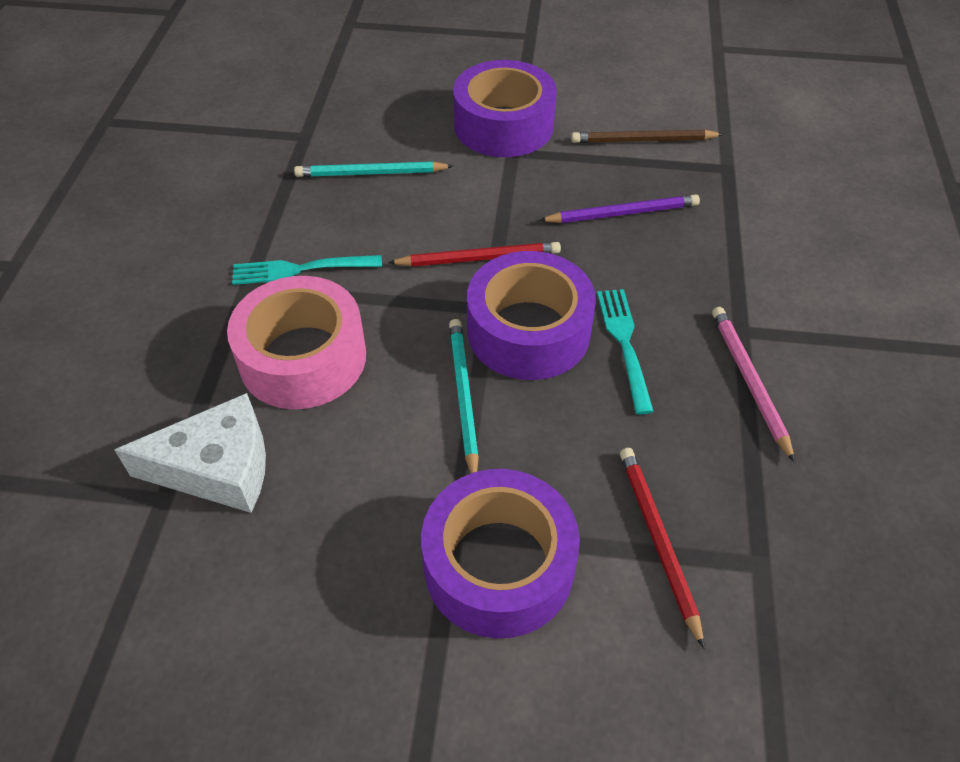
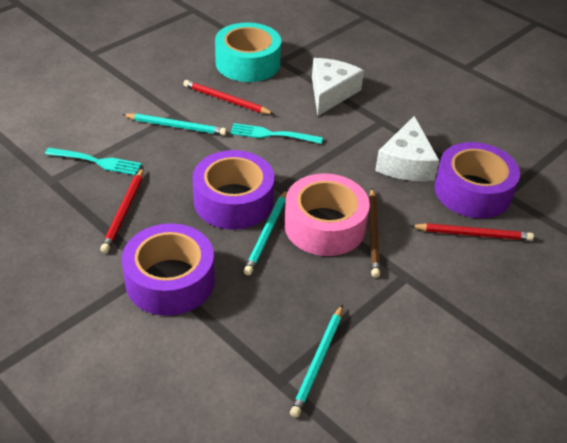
pink pencil: [712,307,795,462] = 1 -> none = 0
purple pencil: [539,194,700,223] = 1 -> none = 0
red pencil: [388,242,561,267] [620,448,704,648] = 2 -> [100,168,144,253] [183,80,274,114] [411,223,534,241] = 3
turquoise pencil: [294,162,454,177] [449,319,479,473] = 2 -> [122,113,227,135] [244,190,287,275] [290,305,343,418] = 3
turquoise tape: none = 0 -> [215,22,281,82] = 1
white cheese: [115,393,266,513] = 1 -> [312,58,364,116] [375,116,439,181] = 2

